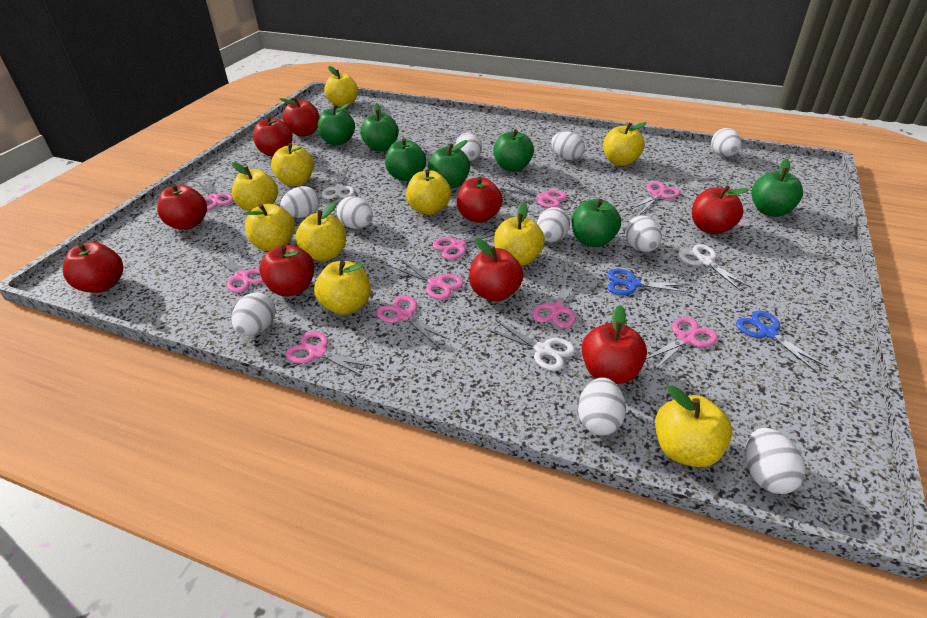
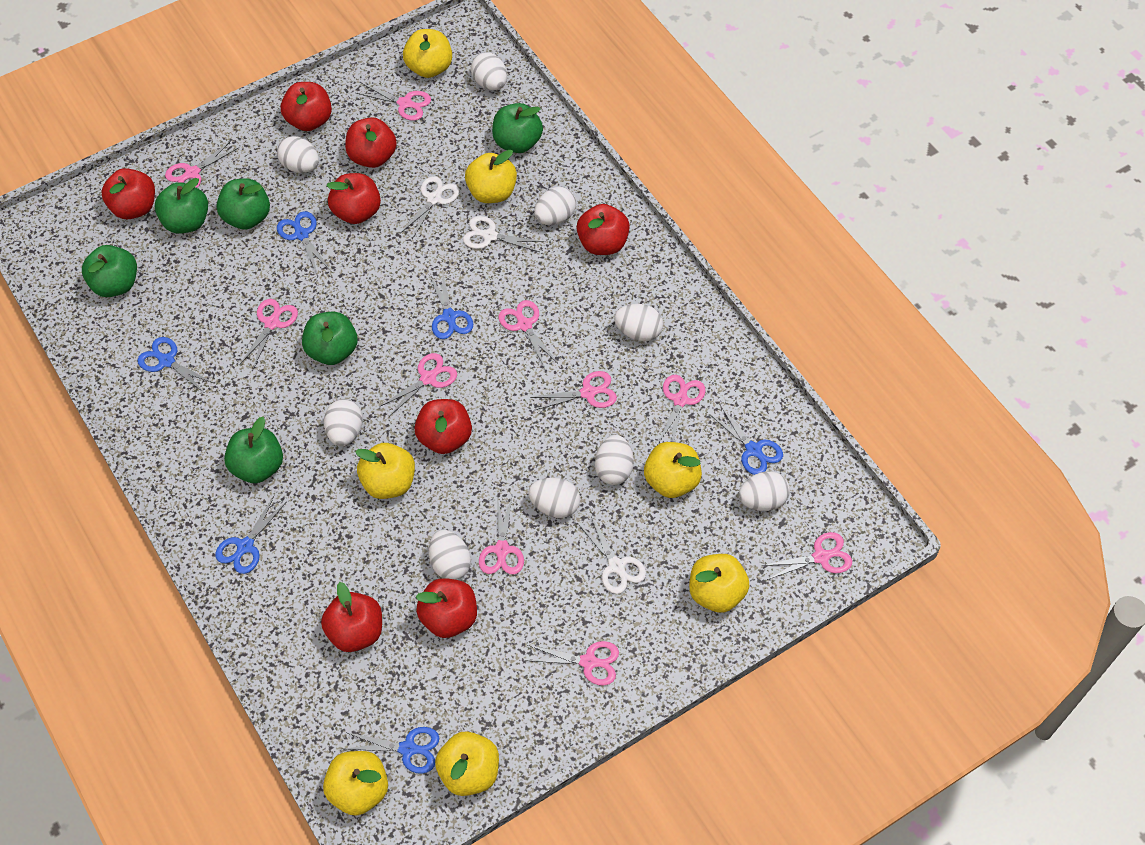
blue scissors: [607,269,691,295] [736,311,828,373] = 2 -> [137,337,215,392] [215,496,286,574] [277,211,331,276] [343,727,439,774] [429,270,473,339] [709,405,783,475] = 6
green apple: [318,103,355,145] [360,103,399,152] [385,138,426,181] [428,140,470,188] [493,129,534,172] [571,199,621,247] [752,159,803,217] = 7 -> [82,245,137,297] [155,178,208,234] [216,178,270,230] [224,417,283,483] [302,311,358,365] [492,103,543,153] = 6
red apple: [63,242,123,293] [157,184,207,229] [253,116,293,156] [259,244,315,297] [279,97,319,137] [457,176,503,223] [469,238,524,301] [582,305,647,384] [692,185,749,235] = 9 -> [101,168,155,219] [281,82,332,131] [321,582,382,652] [326,173,381,224] [345,117,397,168] [414,399,472,454] [416,578,477,638] [577,204,630,255] = 8
white egg: [232,293,276,336] [280,186,320,218] [337,197,373,229] [455,133,482,161] [537,207,570,242] [551,131,585,160] [578,378,626,436] [625,216,662,252] [711,128,742,157] [745,428,806,494] = 10 -> [277,136,319,173] [324,399,363,446] [429,530,471,580] [471,52,507,90] [528,478,580,518] [534,187,576,225] [595,435,634,485] [614,304,663,341] [738,471,790,511] = 9
yellow apple: [232,162,278,211] [245,204,295,251] [271,143,314,186] [295,202,346,261] [314,261,371,315] [324,66,358,107] [406,169,451,215] [494,203,545,266] [603,122,647,166] [655,386,732,467] = 10 -> [323,751,388,816] [355,443,415,499] [403,29,452,78] [435,731,499,796] [465,150,517,203] [644,442,702,498] [689,554,750,613] = 7

